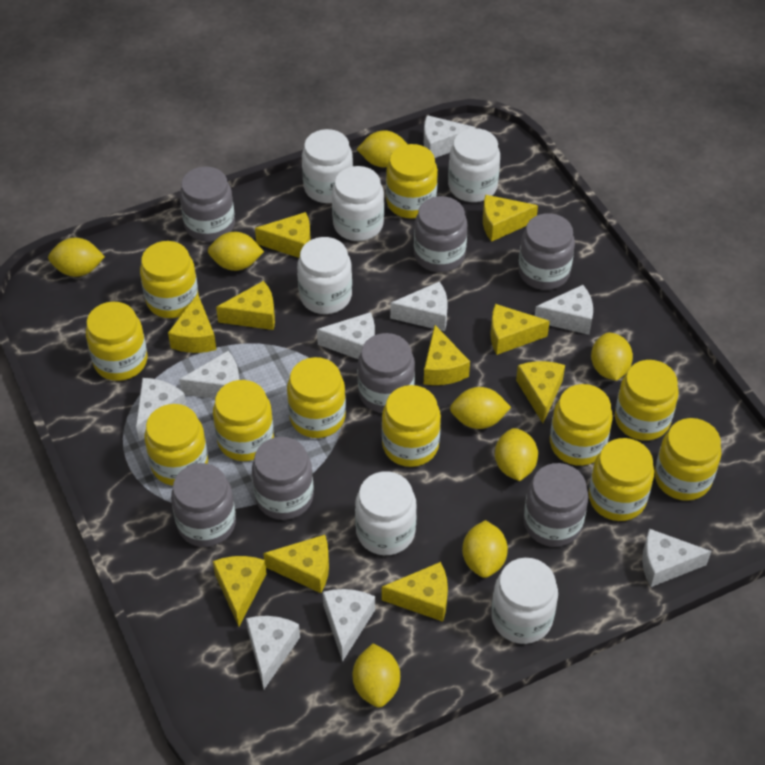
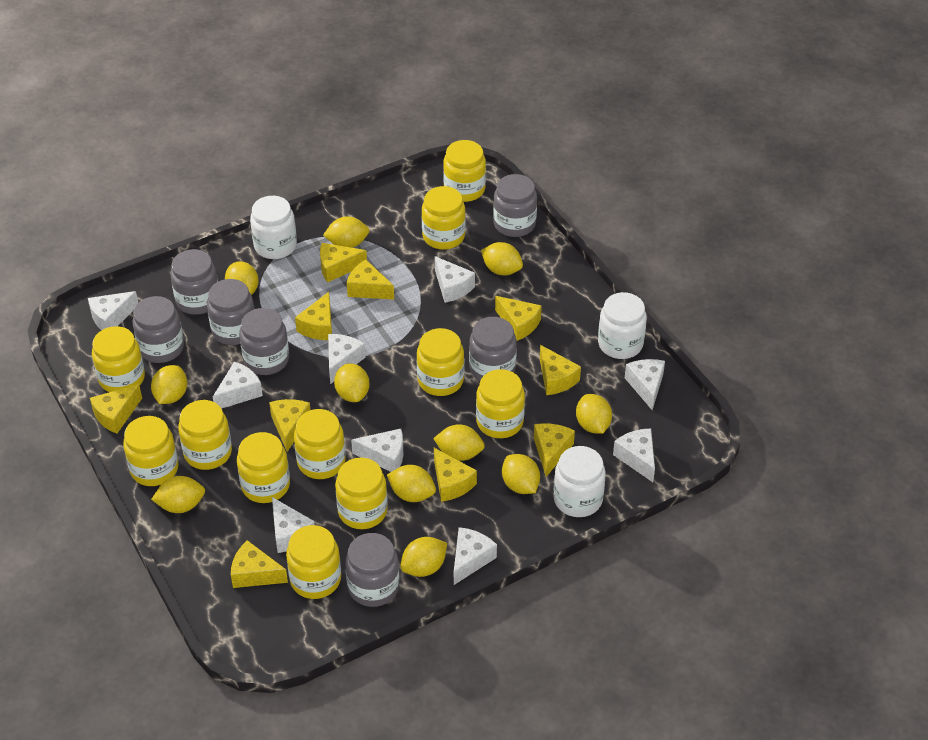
white jar: [297,237,352,314] [302,129,353,203] [332,166,384,241] [355,471,417,555] [448,128,500,202] [491,558,558,644] = 6 -> [250,196,297,259] [553,446,606,517] [598,292,647,359] = 3
yellow lemon: [48,238,105,277] [208,232,264,271] [353,643,400,708] [357,130,407,167] [450,387,511,429] [462,520,508,578] [495,428,538,481] [591,332,633,381] = 8 -> [151,365,187,404] [151,476,205,513] [225,261,259,295] [323,216,369,248] [334,363,369,402] [387,465,436,502] [401,537,447,577] [433,424,485,461] [481,242,523,275] [502,454,540,494] [576,394,612,434] = 11

